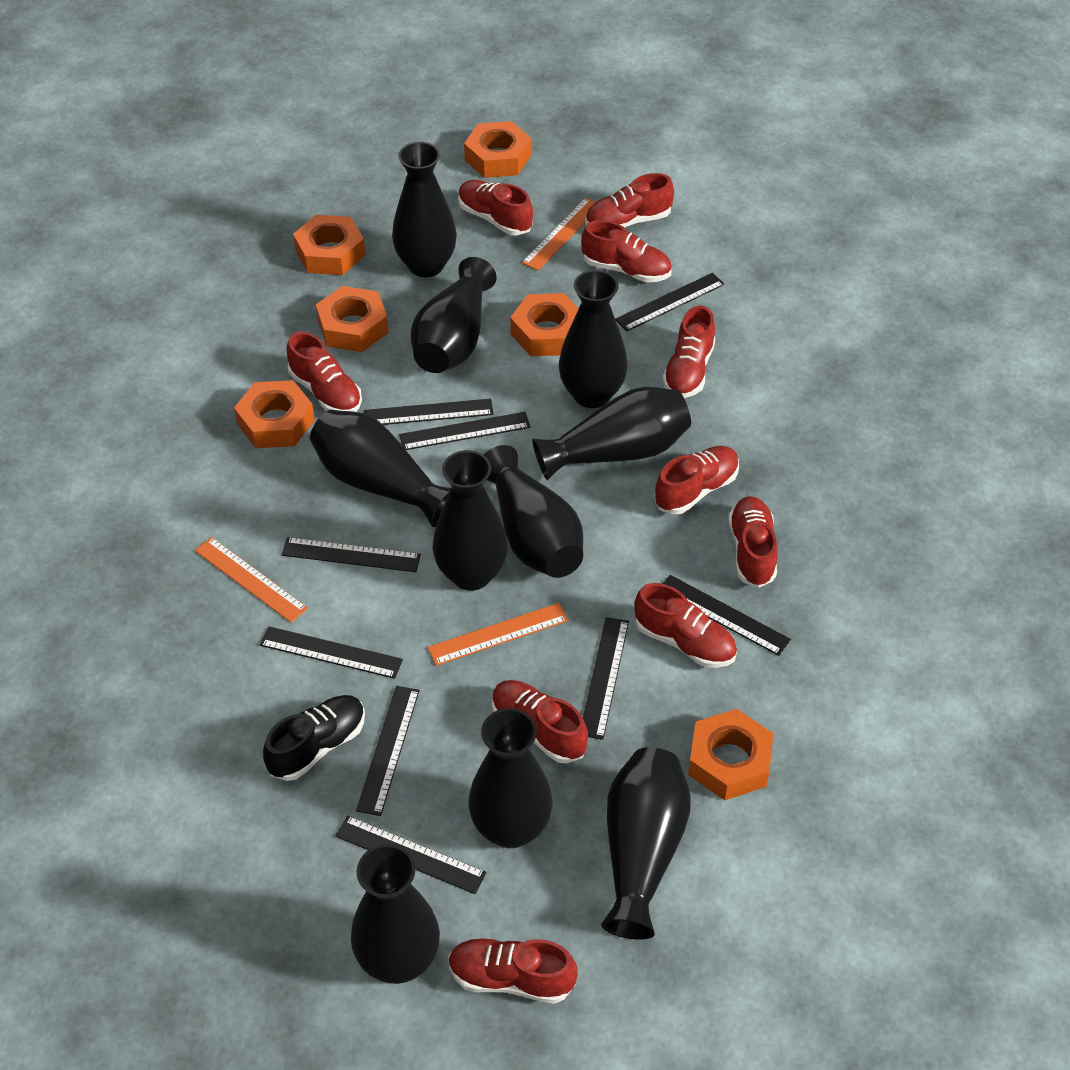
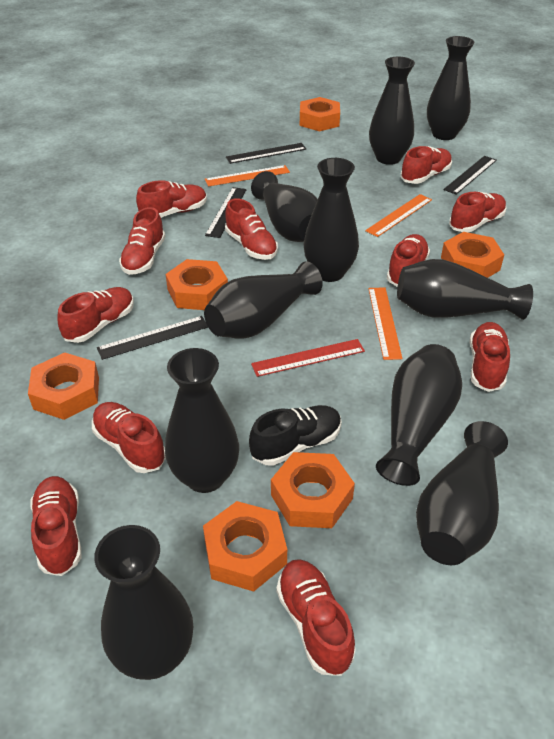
black ruler: [260,626,403,679] [282,537,421,572] [336,815,487,894] [356,686,420,816] [364,399,493,425] [399,412,530,450] [583,617,629,740] [615,273,725,331] [663,575,791,656] = 9 -> [97,316,208,360] [205,187,246,238] [226,143,306,164] [443,156,497,195] = 4
red ruler: none = 0 -> [251,339,365,377] = 1
red shoe: [287,332,362,412] [448,938,578,1003] [458,180,533,235] [492,680,588,763] [581,220,672,282] [585,173,674,228] [634,583,737,668] [654,446,739,514] [663,306,716,398] [728,496,778,588] = 10 -> [31,476,82,576] [57,287,134,343] [92,402,166,473] [119,207,165,275] [136,180,207,218] [225,198,278,260] [276,559,356,676] [387,234,430,287] [400,146,452,184] [449,192,507,232] [470,322,510,392] = 11

